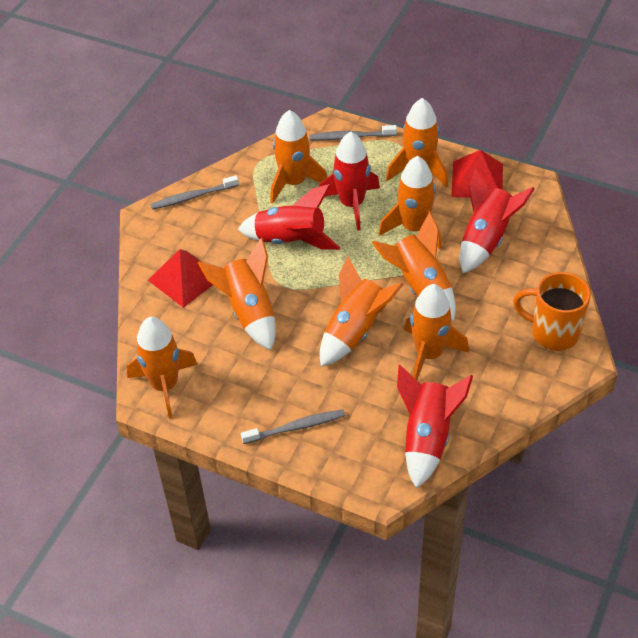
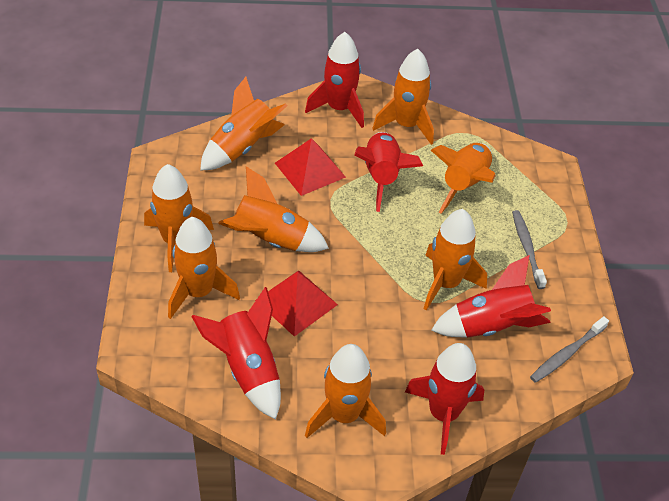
grey toothbrush: [150,175,239,210] [241,409,345,444] [309,125,397,140] = 3 -> [512,210,547,289] [530,316,609,383] = 2
orange mug: [513,272,591,351] = 1 -> none = 0
red rocket: [238,184,340,250] [319,132,380,231] [397,365,473,489] [460,169,535,273] = 4 -> [191,287,281,419] [305,32,364,128] [354,132,423,212] [405,343,484,455] [431,255,551,338] = 5

